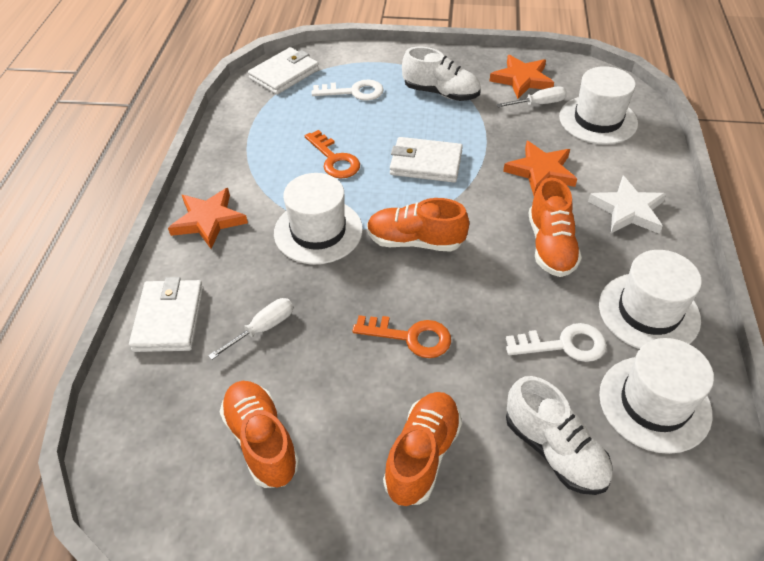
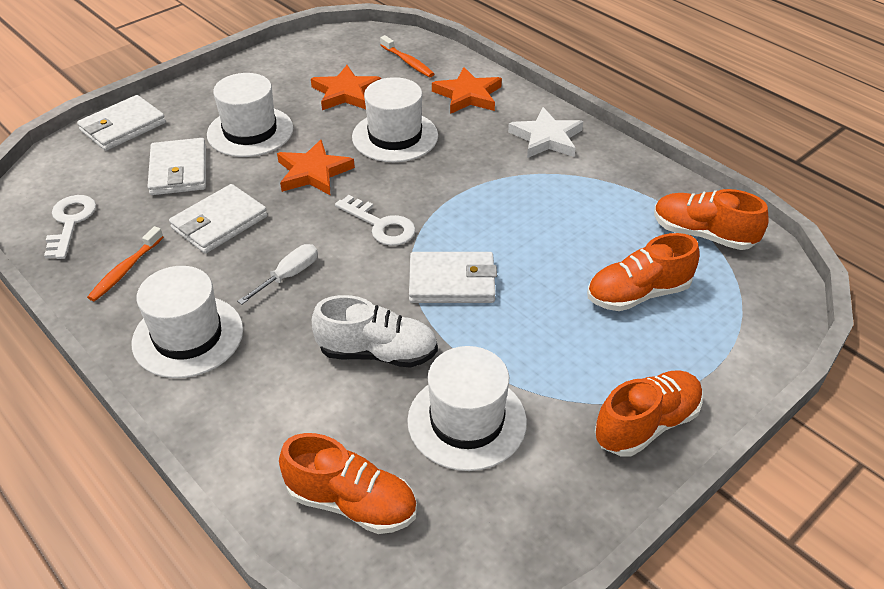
orange key: [305,130,360,178] [352,315,451,358] = 2 -> none = 0
orange toothbrush: none = 0 -> [87,226,163,301] [380,35,434,77] = 2
white screwdriver: [208,298,293,360] [497,86,567,107] = 2 -> [237,244,318,305] = 1
white shoe: [402,47,481,101] [506,376,612,495] = 2 -> [312,295,438,368] = 1
white wallet: [129,277,204,352] [248,47,319,95] [390,137,463,183] = 3 -> [77,95,166,151] [147,138,206,195] [169,184,267,254] [409,252,497,303] = 4

